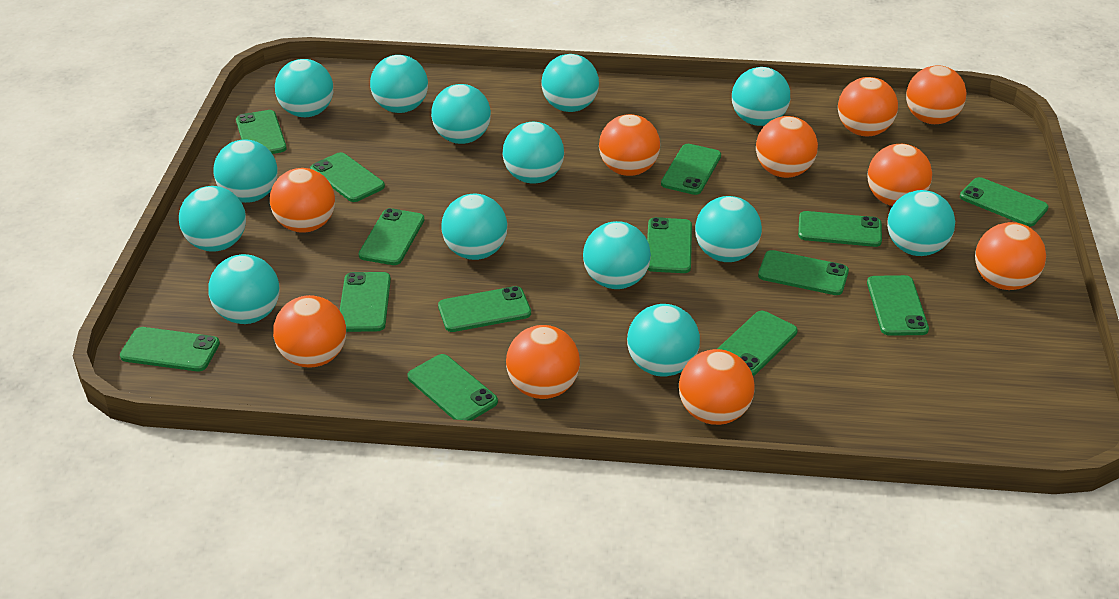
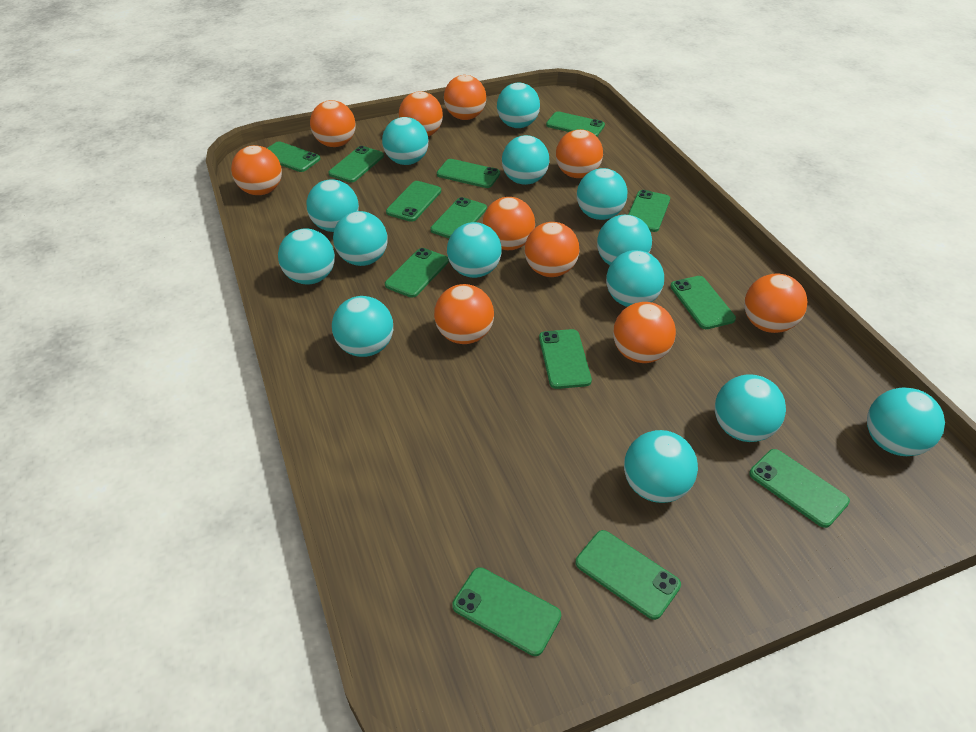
green phone: [120,327,220,371] [236,110,287,154] [310,152,385,202] [340,272,391,332] [358,208,424,265] [407,354,498,421] [438,286,531,332] [647,217,692,273] [661,144,721,195] [717,311,798,376] [758,250,849,295] [798,211,882,247] [867,275,929,336] [960,177,1049,226] = 14 -> [267,141,320,172] [328,146,384,183] [385,248,449,298] [386,181,441,222] [431,197,487,238] [437,159,500,188] [452,567,561,656] [539,329,592,389] [546,112,605,136] [576,530,681,620] [628,190,670,232] [670,276,736,329] [749,449,850,528] = 13

